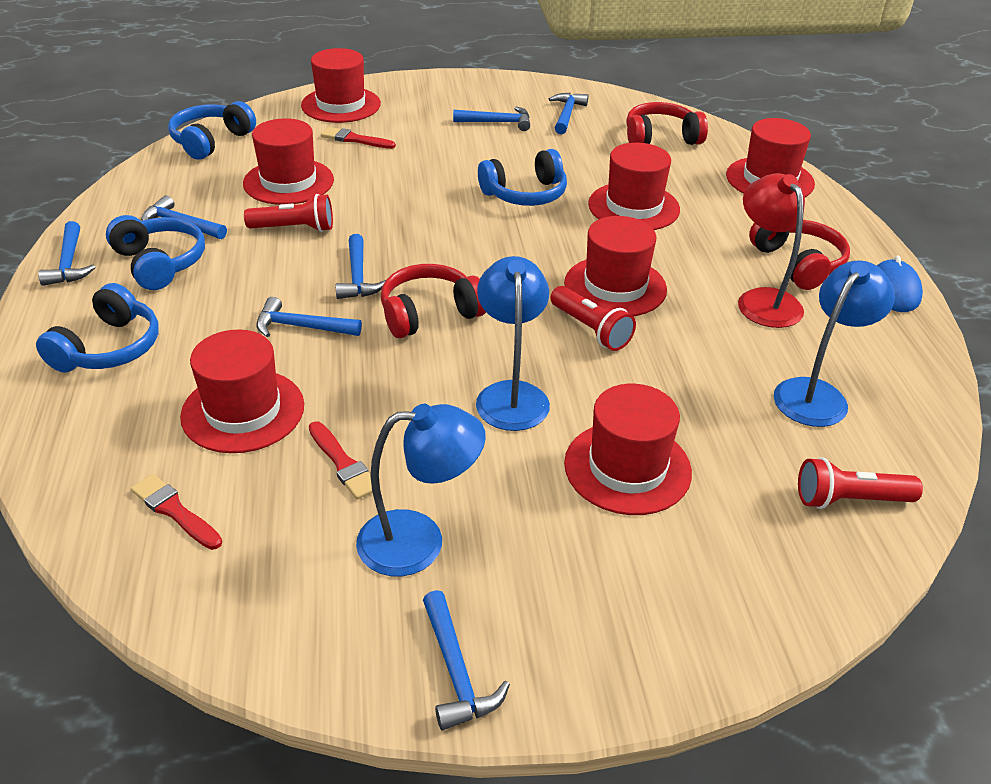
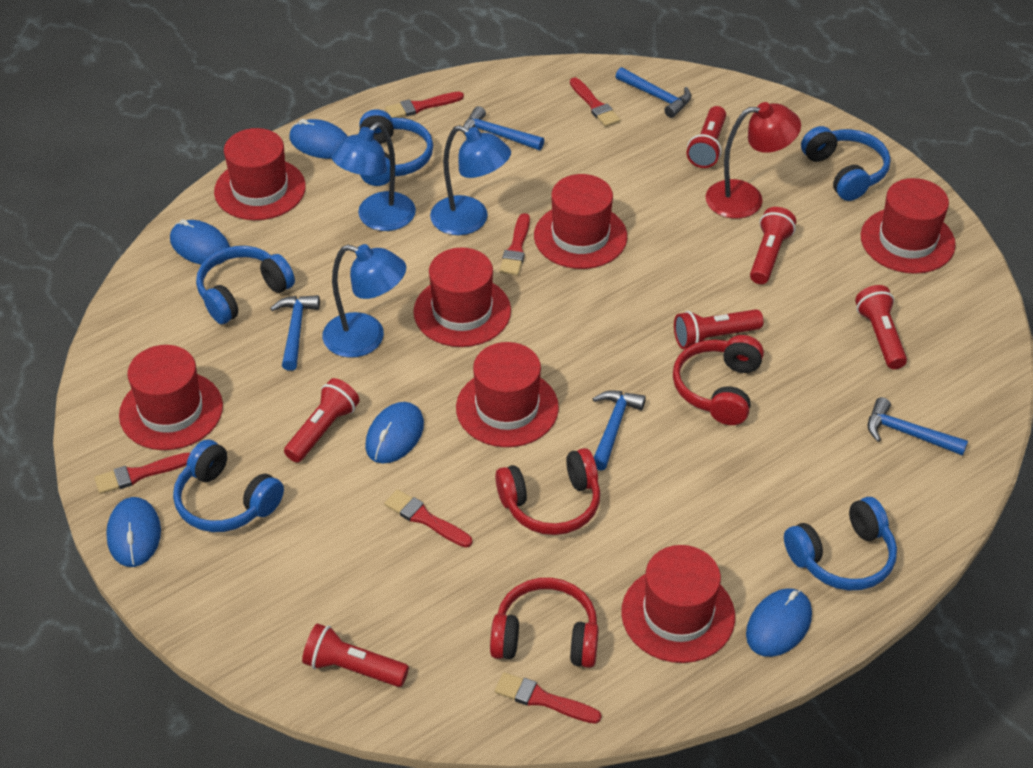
blue hammer: [38,221,95,286] [141,195,227,239] [256,297,362,337] [336,234,386,299] [423,590,510,730] [453,107,530,131] [549,93,588,134] = 7 -> [270,295,320,371] [463,106,544,150] [592,390,646,471] [615,67,691,118] [868,397,968,456] = 5
blue headphones: [36,283,159,373] [106,215,205,290] [168,101,256,160] [478,149,567,206] = 4 -> [173,439,284,532] [196,246,295,324] [359,109,433,186] [784,497,897,591] [801,126,890,201] = 5
blue mouse: [877,255,923,312] = 1 -> [106,497,161,567] [170,219,230,265] [290,119,348,159] [365,402,424,463] [746,588,812,657] = 5
red brush: [131,474,222,550] [309,421,372,500] [321,127,396,149] = 3 -> [94,453,190,494] [384,489,472,548] [385,92,464,118] [495,672,602,724] [500,213,530,275] [570,77,620,127] = 6
red flashlight: [244,194,333,232] [550,286,636,351] [798,457,923,509] = 3 -> [284,378,360,463] [302,624,409,687] [674,309,763,349] [687,106,726,168] [750,207,796,284] [855,285,907,369] = 6

